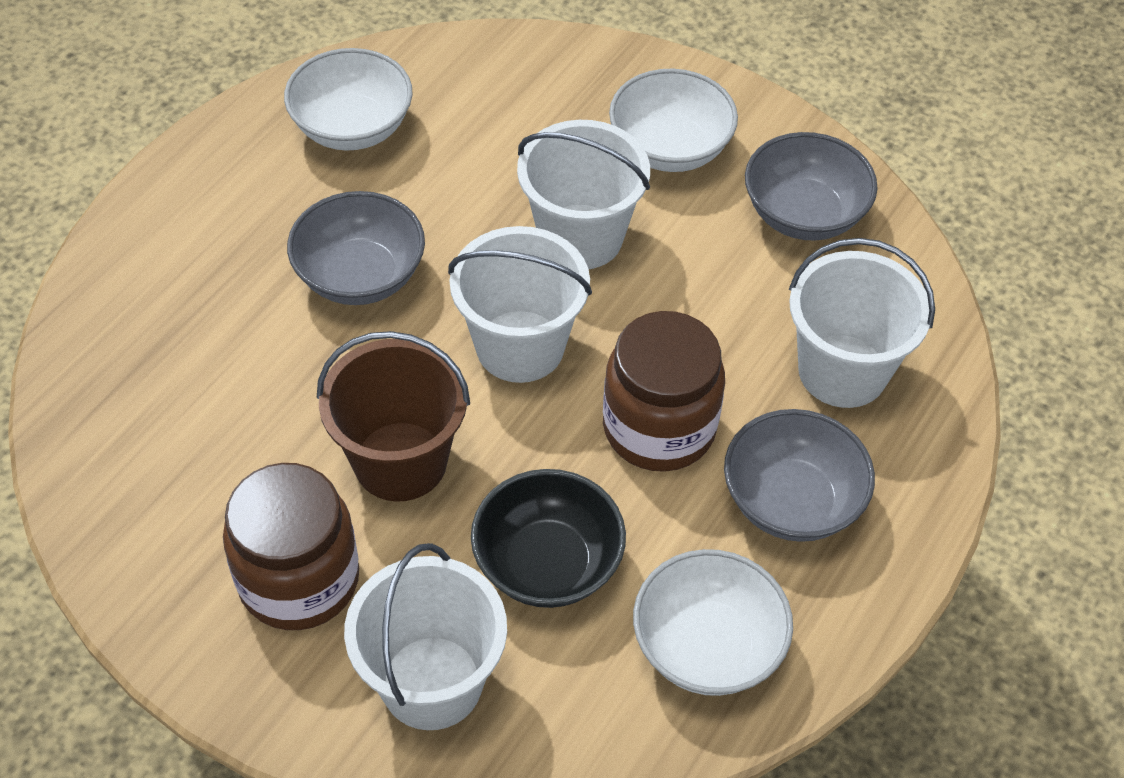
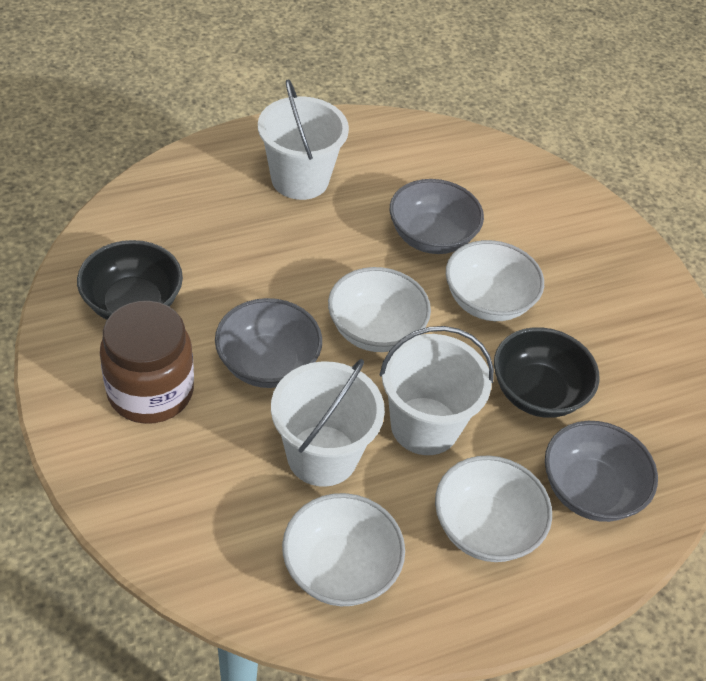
black bowl: [471,469,626,608] = 1 -> [77,240,183,320] [494,327,599,418] = 2
brown bucket: [317,331,470,502] = 1 -> none = 0
brown jar: [223,463,359,630] [603,311,725,472] = 2 -> [100,301,194,424] = 1
white bowl: [284,48,413,151] [609,69,738,172] [633,549,793,696] = 3 -> [282,493,405,606] [328,267,431,352] [435,456,552,562] [446,240,544,321] = 4
white bucket: [344,543,507,730] [448,226,592,383] [517,120,650,269] [789,238,935,408] = 4 -> [258,79,349,200] [271,359,385,487] [380,326,494,455] = 3

